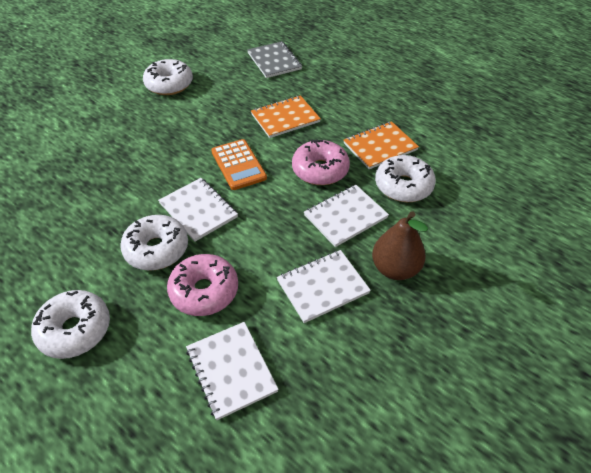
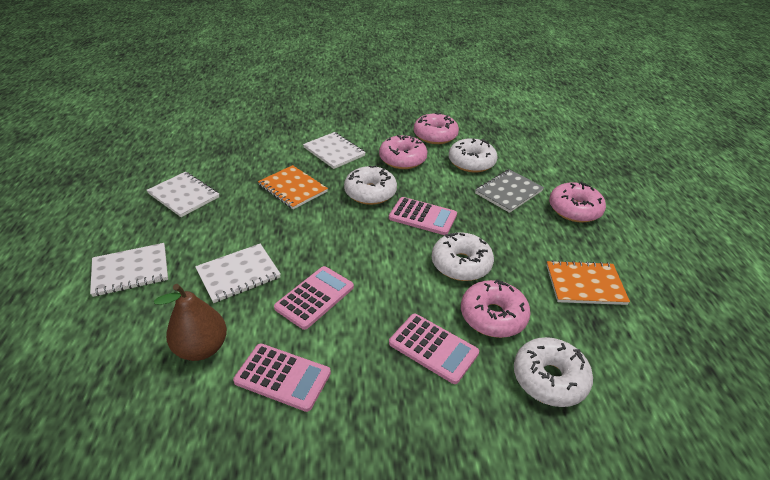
orange calculator: [211,139,267,190] = 1 -> none = 0
pink calculator: none = 0 -> [233,344,331,412] [274,266,354,330] [389,197,457,235] [389,314,479,384] = 4
pink donut: [167,254,238,316] [292,139,350,185] = 2 -> [379,135,428,169] [414,113,459,144] [461,279,531,338] [549,182,606,223] = 4

